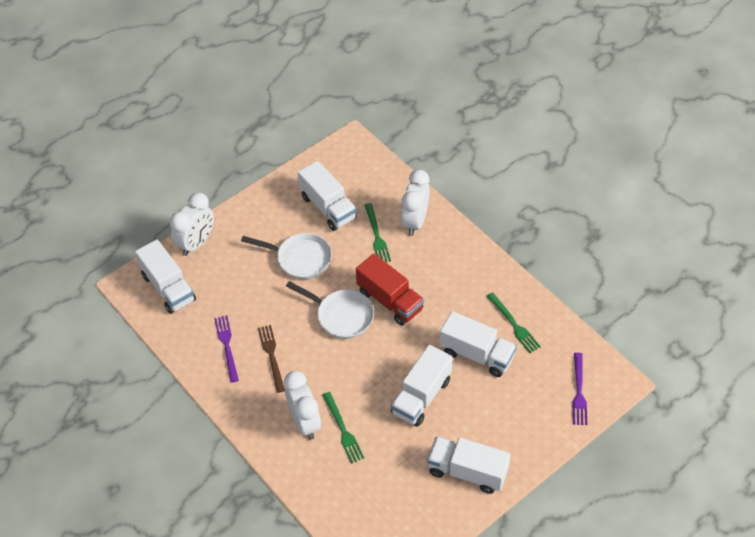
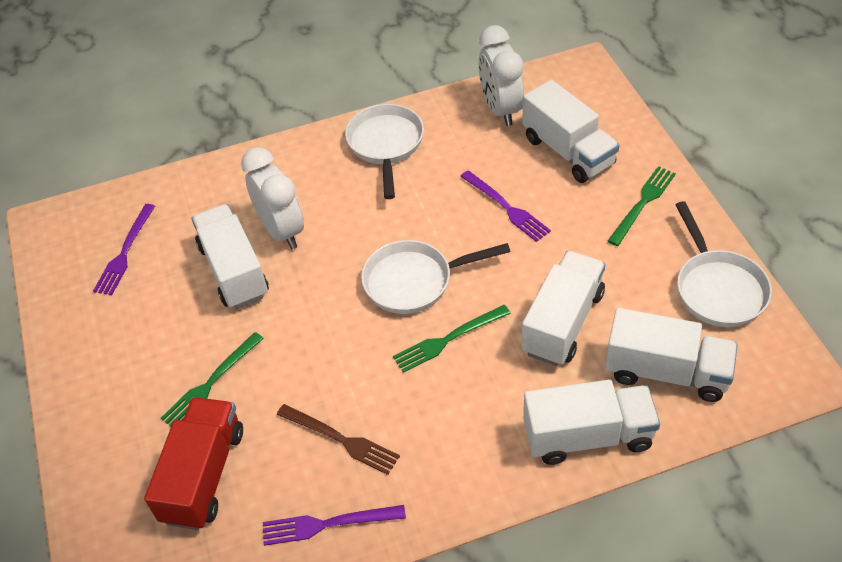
purple fork: [214,315,239,383] [572,353,587,425] = 2 -> [93,204,155,295] [263,505,406,546] [460,170,551,242] = 3
white clock: [170,193,214,256] [284,371,321,440] [401,170,430,236] = 3 -> [241,147,304,249] [478,25,524,126] = 2
white pan: [241,233,332,279] [286,281,374,339] = 2 -> [345,104,424,199] [361,240,511,314] [676,201,772,327] = 3

